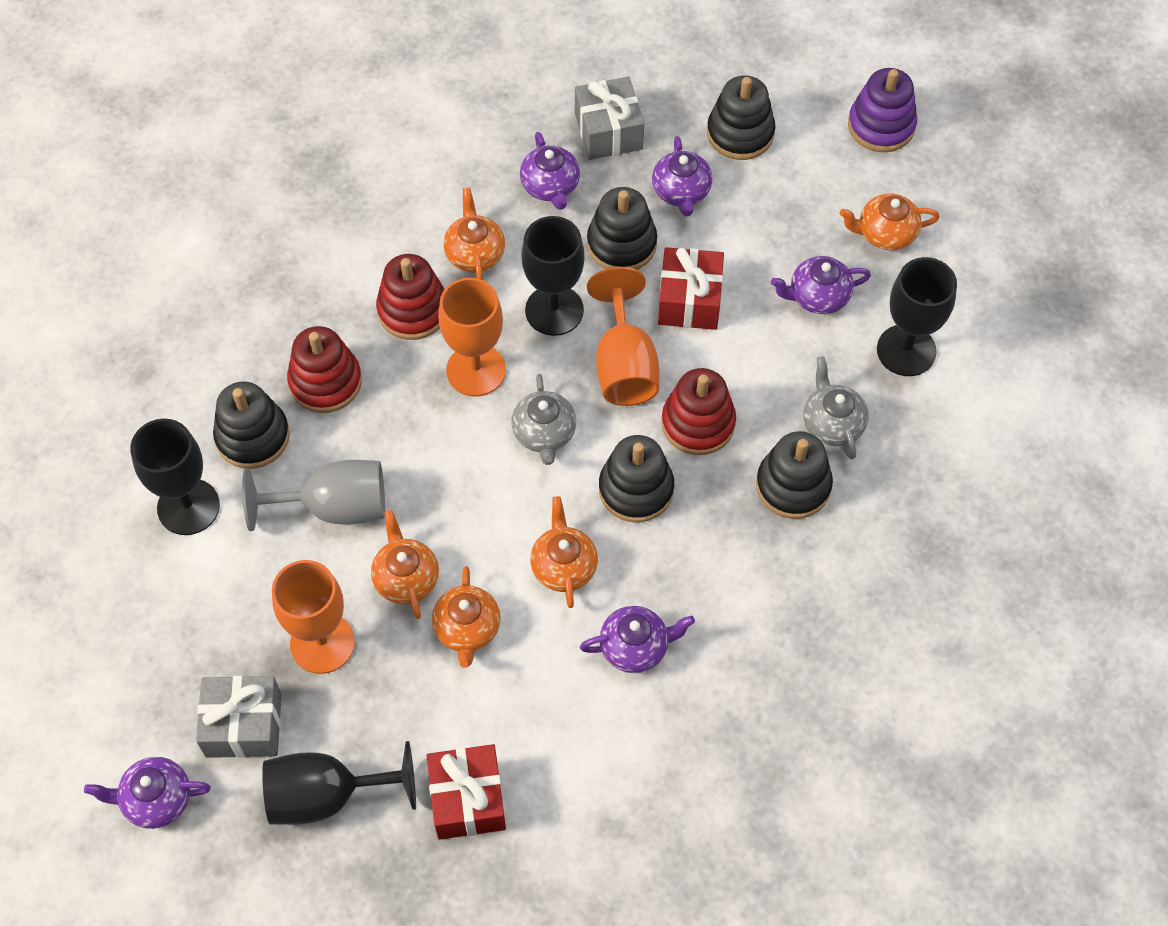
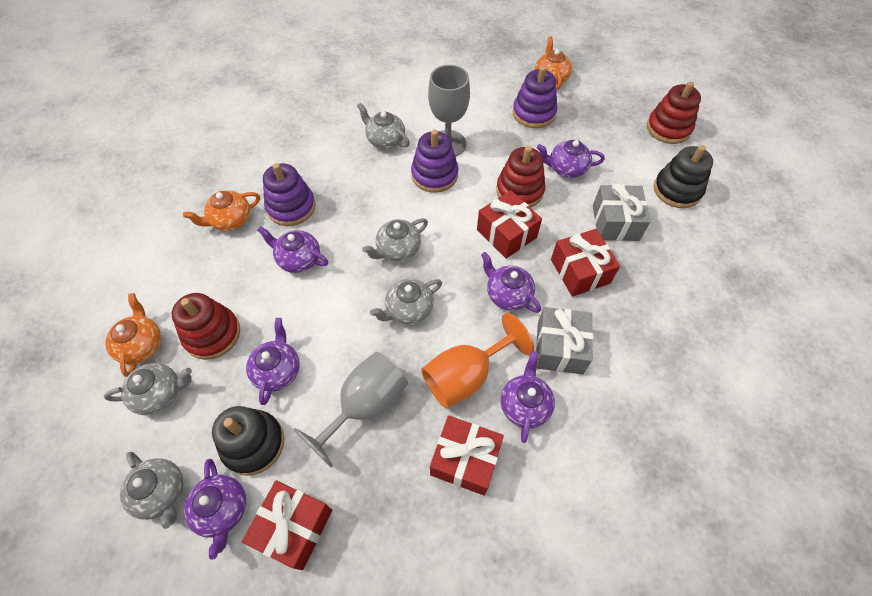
black goblet: [130,419,220,535] [262,741,416,825] [521,216,585,336] [877,257,957,376] = 4 -> none = 0
black stacking toy: [213,382,290,469] [587,187,657,270] [599,435,674,522] [707,75,775,160] [756,431,833,519] = 5 -> [212,406,284,475] [654,145,713,208] = 2
grey goblet: [242,460,385,531] = 1 -> [293,352,408,467] [428,65,470,157] = 2
grey teapot: [511,374,576,465] [804,357,869,459] = 2 -> [104,363,192,415] [120,452,184,529] [357,103,410,149] [362,218,428,261] [370,279,442,325] = 5
orange goblet: [272,560,355,674] [438,278,506,397] [587,267,659,406] = 3 -> [421,313,534,409] = 1
orange teapot: [371,510,439,619] [432,566,501,668] [444,188,505,280] [530,496,598,608] [840,194,940,250] = 5 -> [105,293,161,377] [183,191,260,231] [535,36,572,90] = 3
purple stacking toy: [848,68,917,152] = 1 -> [263,163,316,226] [411,130,458,193] [513,66,557,128] = 3
purple teapot: [84,757,211,829] [520,132,580,210] [580,606,695,673] [652,136,712,216] [771,256,871,314] = 5 -> [184,459,246,560] [246,318,300,405] [257,226,328,273] [481,252,541,313] [501,351,555,443] [537,140,605,178] = 6
red gift: [426,744,506,840] [658,247,724,330] = 2 -> [242,480,332,570] [430,416,504,495] [477,190,542,259] [551,229,620,296] = 4

